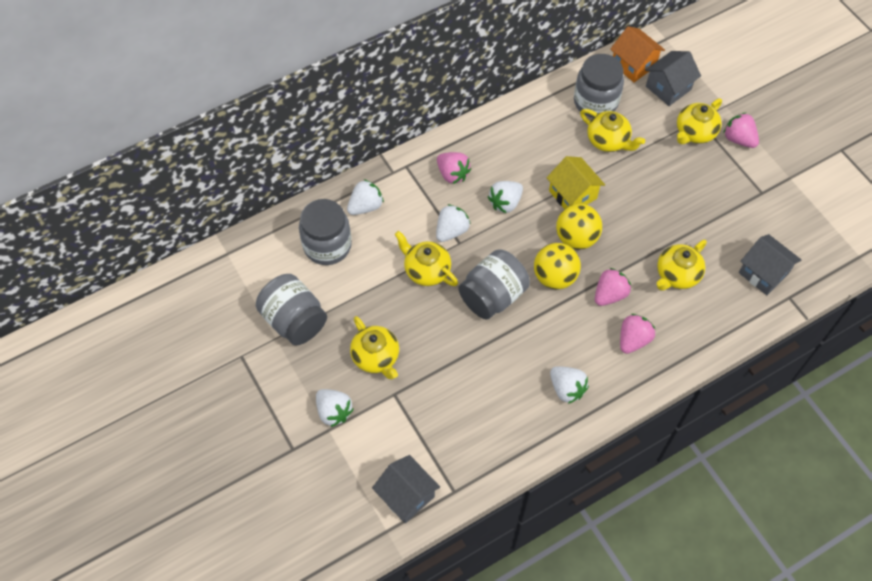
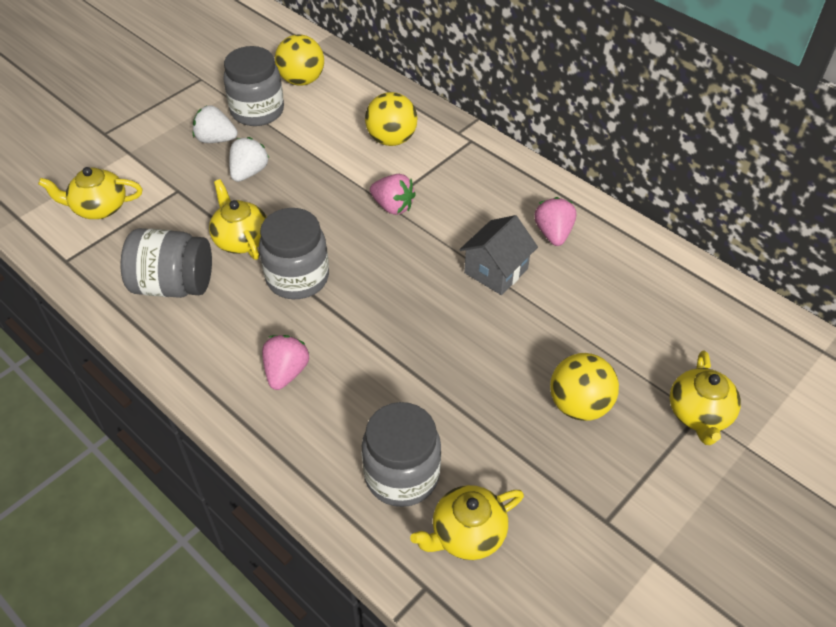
grey house: [372,455,440,523] [645,51,701,106] [739,234,801,295] = 3 -> [459,215,538,295] = 1
orange house: [610,26,665,82] = 1 -> none = 0
pink strawberry: [437,152,471,184] [595,268,631,306] [620,314,655,354] [723,113,759,148] = 4 -> [262,335,309,390] [370,174,416,215] [534,197,576,246] = 3
white strawberry: [316,389,353,427] [347,179,384,215] [436,204,471,242] [488,181,523,213] [550,366,589,404] = 5 -> [193,105,238,143] [229,137,269,182] = 2
yellow ball: [534,243,581,289] [556,204,602,250] = 2 -> [275,34,324,86] [365,92,418,146] [550,353,619,421] = 3
yellow house: [547,156,605,209] = 1 -> none = 0
yellow teapot: [350,316,399,379] [395,231,458,286] [580,109,645,152] [657,240,707,291] [677,98,722,144] = 5 -> [38,167,142,219] [209,179,267,260] [410,485,524,560] [670,351,741,445] = 4

